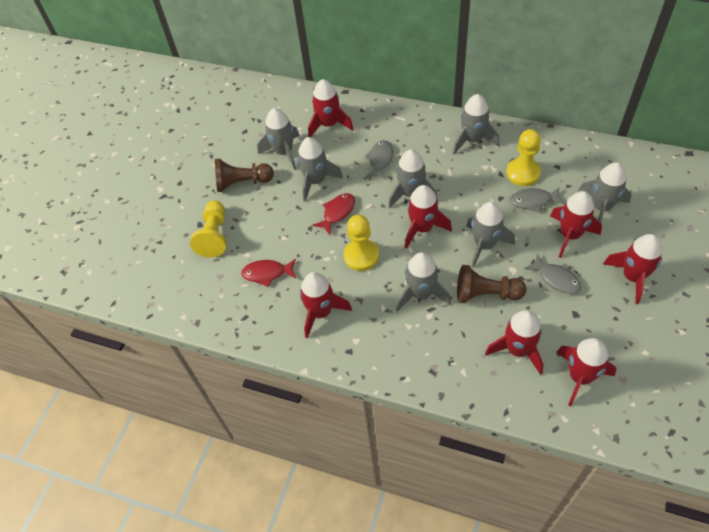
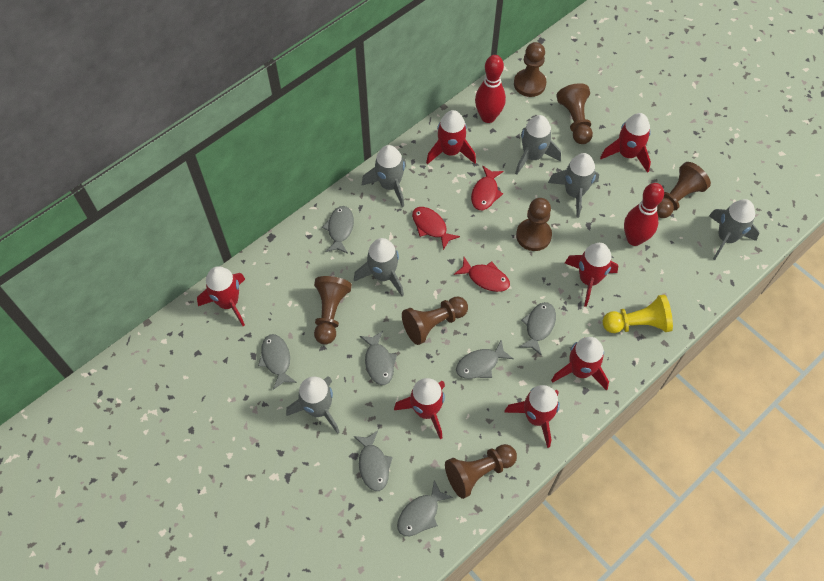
brown pawn: [215,159,274,192] [457,265,526,303] = 2 -> [314,276,352,345] [402,296,468,345] [445,444,517,499] [514,42,546,97] [516,198,552,251] [556,83,593,144] [657,162,711,218] = 7
grey fish: [364,140,393,180] [510,187,565,213] [524,253,581,294] = 3 -> [258,334,297,390] [322,206,354,254] [353,431,393,491] [360,331,397,385] [397,480,453,536] [456,339,513,379] [519,302,556,356] = 7
grey rocket: [257,108,300,170] [297,137,343,202] [388,149,438,208] [396,252,451,311] [453,94,499,154] [466,202,515,268] [578,162,632,223] = 7 -> [286,376,339,434] [354,238,404,296] [362,145,406,207] [515,115,561,175] [548,153,599,218] [709,199,759,260] = 6
red bowling pin: none = 0 -> [475,55,506,123] [624,183,664,246] = 2
red fish: [241,259,296,287] [312,193,355,235] = 2 -> [412,207,460,250] [454,257,510,292] [471,166,503,210] = 3
yellow pawn: [190,200,226,258] [344,215,379,271] [506,129,541,186] = 3 -> [603,294,673,333] = 1

